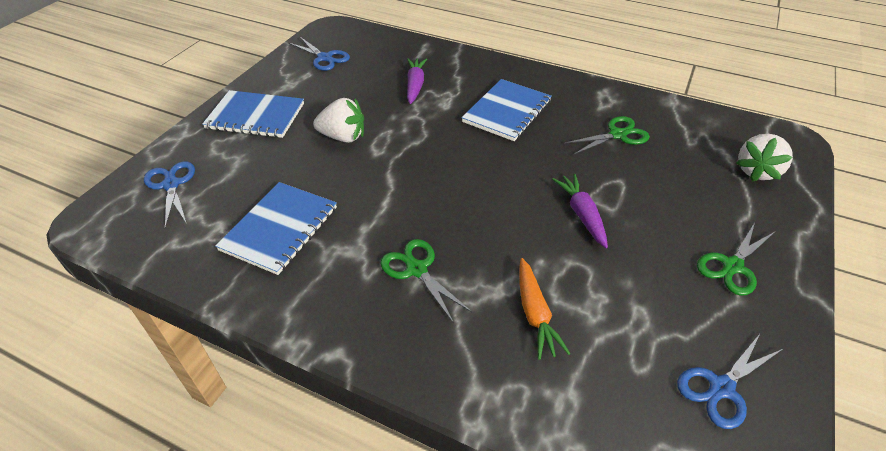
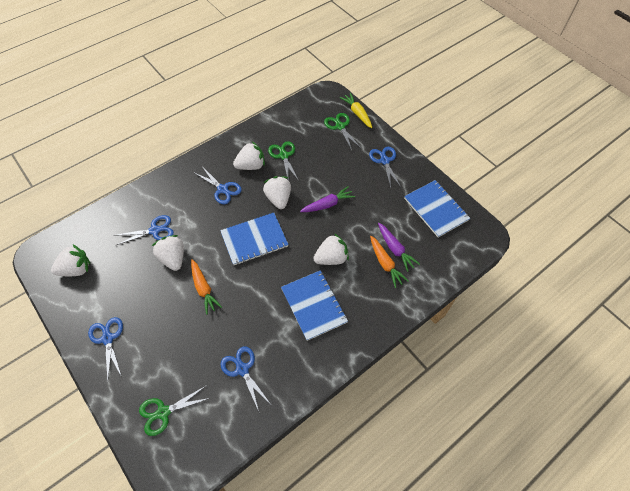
blue scissors: [144,161,195,228] [289,37,350,71] [677,334,783,429] = 3 -> [88,317,123,381] [114,215,174,246] [195,166,242,204] [221,346,270,411] [369,147,401,188] = 5
orange carrot: [519,258,571,360] = 1 -> [191,259,222,315] [370,236,409,288] = 2
white strawberry: [313,98,364,143] [736,134,793,182] = 2 -> [51,245,90,276] [152,235,184,271] [233,142,265,170] [263,176,291,209] [313,233,349,265] = 5
yellow carrot: none = 0 -> [340,93,372,128] = 1

